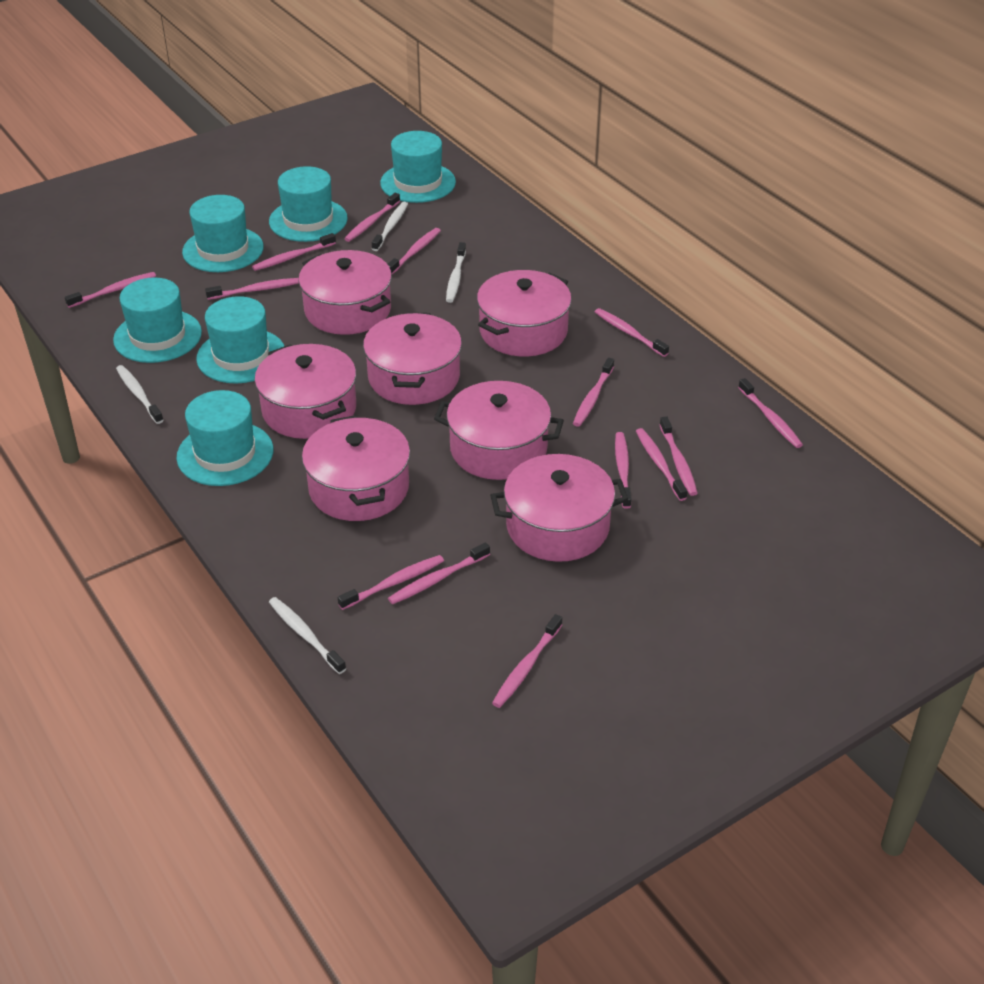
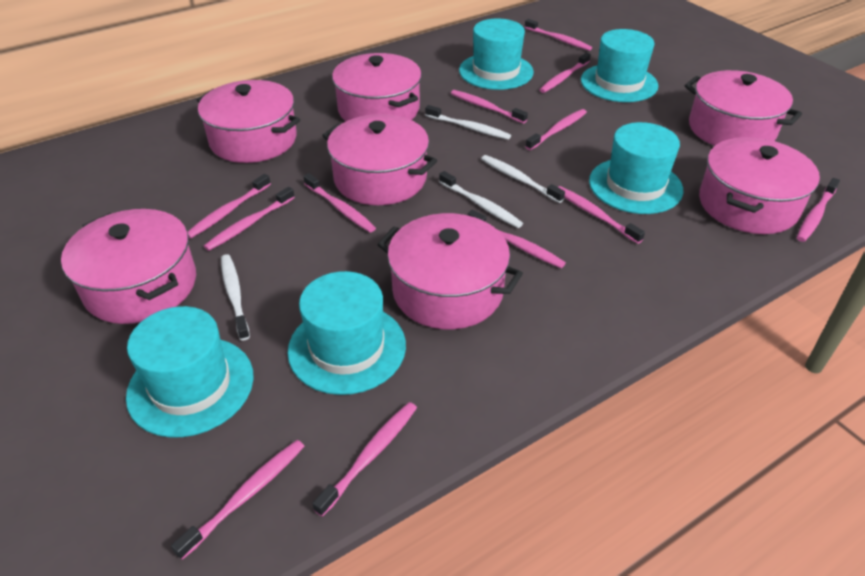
pink toothbrush: [65,272,156,308] [205,278,299,300] [252,233,336,271] [337,555,444,610] [344,193,400,242] [388,228,441,274] [388,542,490,605] [492,614,562,708] [573,358,614,427] [595,308,669,357] [615,432,631,509] [636,428,688,501] [660,416,698,496] [738,378,803,448] = 14 -> [171,440,305,560] [188,174,271,239] [204,187,295,251] [304,173,376,233] [312,402,417,517] [451,90,528,124] [468,210,566,268] [525,19,592,51] [525,109,587,150] [540,53,591,93] [558,186,645,244] [797,178,840,242] = 12
turquoise hat: [113,278,202,363] [176,390,273,486] [182,195,264,272] [196,296,284,384] [269,166,348,242] [380,131,456,203] = 6 -> [126,306,254,438] [287,271,406,395] [459,19,534,90] [581,29,658,102] [589,122,683,214] = 5

